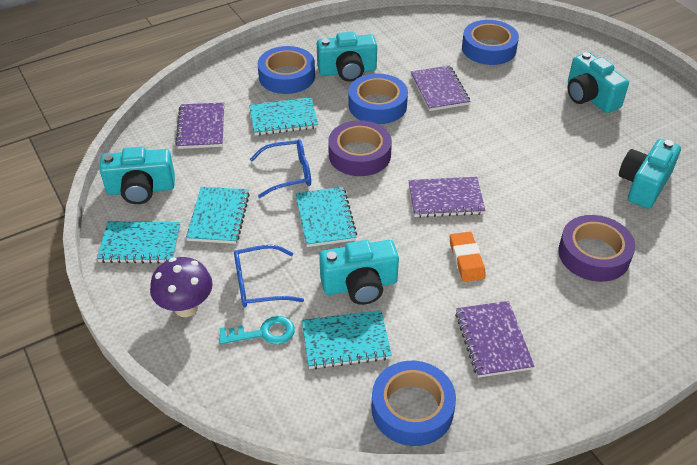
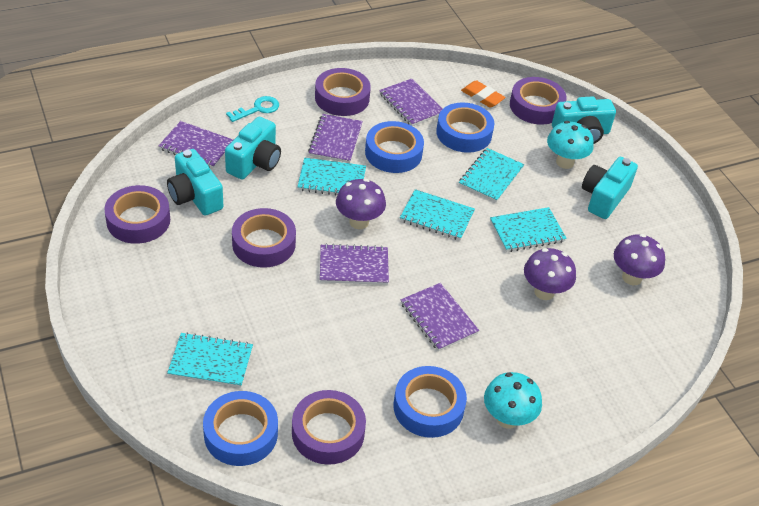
blue glasses: [234,245,304,308] [250,139,311,198] = 2 -> none = 0
purple mushroom: [150,257,213,317] = 1 -> [336,179,386,229] [524,248,576,300] [614,234,665,285] = 3
purple notebook: [175,102,224,149] [408,177,486,218] [411,65,470,111] [455,301,535,378] = 4 -> [159,121,233,169] [308,114,363,163] [320,244,389,285] [379,79,443,126] [401,283,479,351] = 5
purple tape: [328,120,392,176] [558,215,635,282] = 2 -> [104,185,170,244] [232,208,296,268] [292,390,366,465] [315,68,371,116] [510,77,567,125] = 5
turquoise camera: [99,147,175,204] [317,32,377,82] [319,240,399,305] [567,52,629,113] [619,139,681,209] = 5 -> [167,149,223,215] [225,117,281,180] [552,96,616,144] [582,157,638,219] = 4
turquoise mushroom: none = 0 -> [484,372,542,429] [547,121,594,169] = 2

